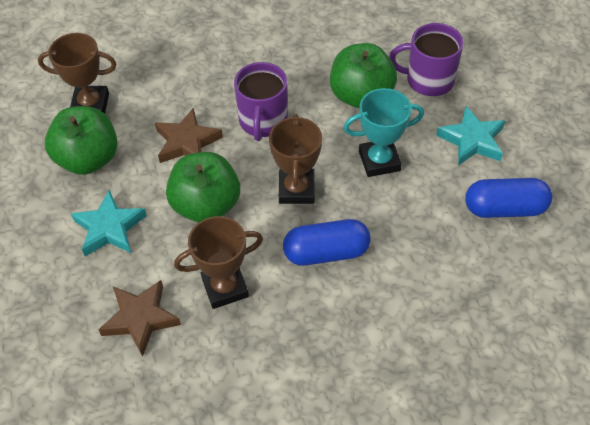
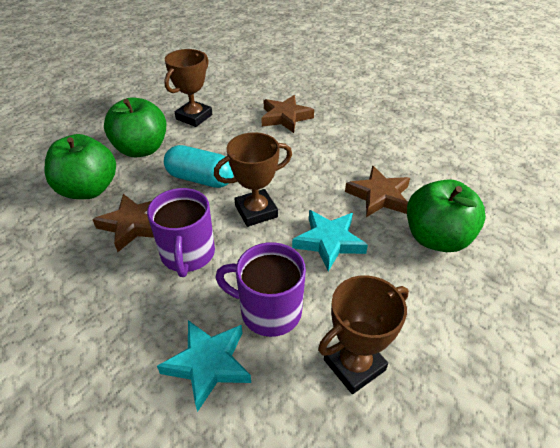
blue capsule: [283,219,371,266] [465,178,552,218] = 2 -> none = 0
brown star: [98,280,181,357] [155,108,223,163] = 2 -> [92,194,154,252] [261,95,314,133] [345,166,410,217] = 3
turquoise capsule: none = 0 -> [164,145,234,188] = 1
turquoise trophy: [344,88,424,177] = 1 -> none = 0

